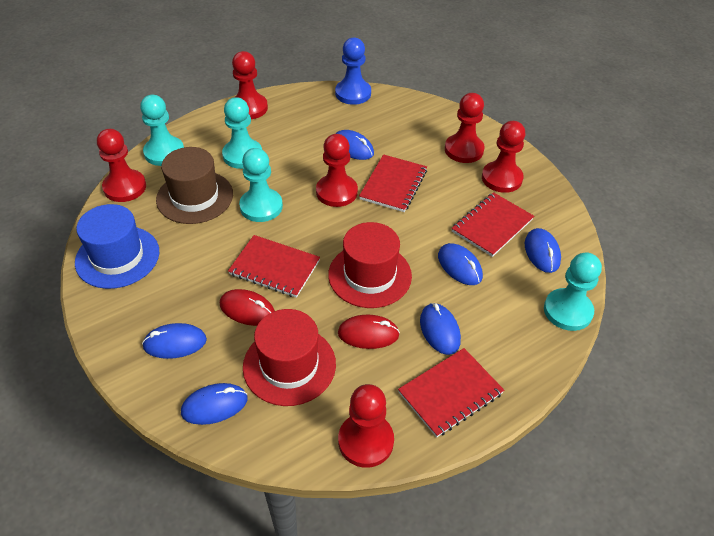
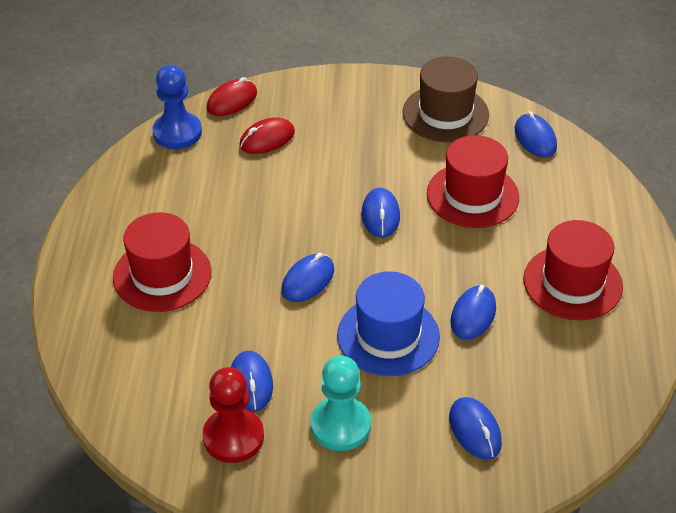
red hat: [243,309,336,406] [328,222,412,308] = 2 -> [113,212,211,312] [427,135,519,228] [523,220,623,320] = 3
red notebook: [228,235,320,298] [359,154,427,212] [398,348,504,437] [452,192,534,257] = 4 -> none = 0
red pawn: [97,129,146,202] [232,51,268,119] [316,134,358,207] [338,384,394,468] [445,93,485,163] [482,121,525,193] = 6 -> [203,367,264,463] = 1
turquoise pawn: [140,95,184,166] [222,97,262,169] [239,148,283,222] [544,252,602,331] = 4 -> [311,356,371,451] = 1

